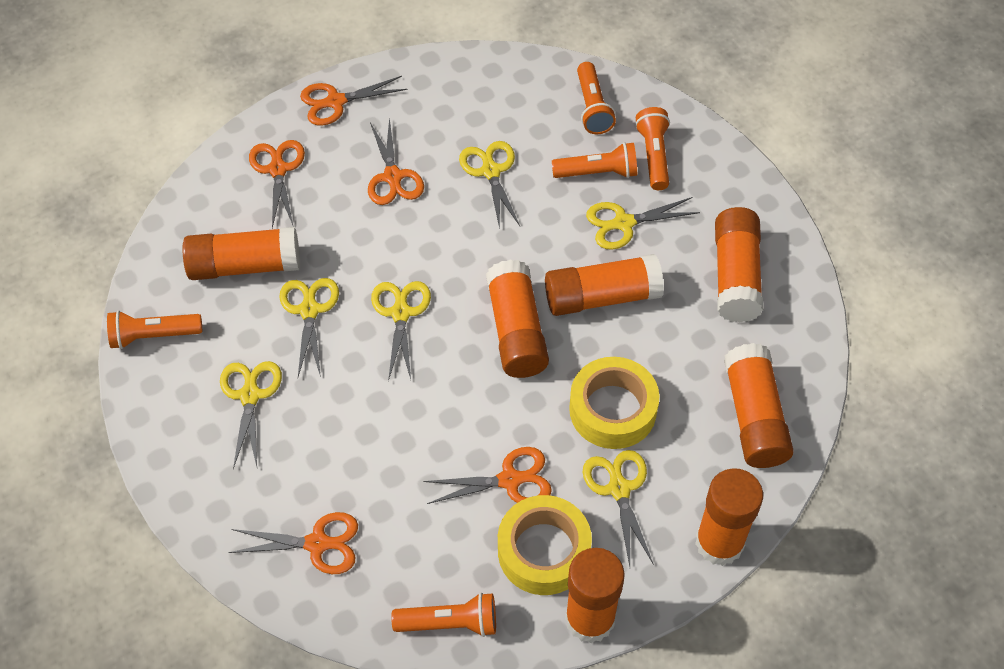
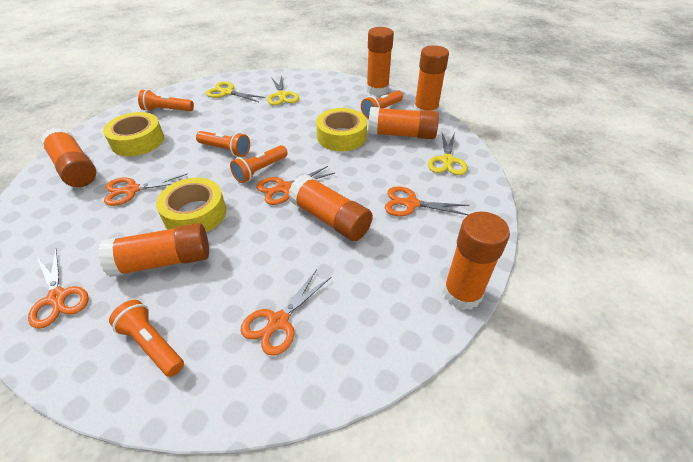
yellow scissors: [220,361,282,469] [279,278,339,377] [371,281,431,381] [459,141,520,229] [583,450,654,567] [586,197,700,250] = 6 -> [206,82,266,102] [267,75,299,105] [428,133,468,175] = 3
yellow tape: [498,495,592,595] [569,357,659,449] = 2 -> [103,112,164,156] [156,178,226,232] [316,108,367,151] = 3

